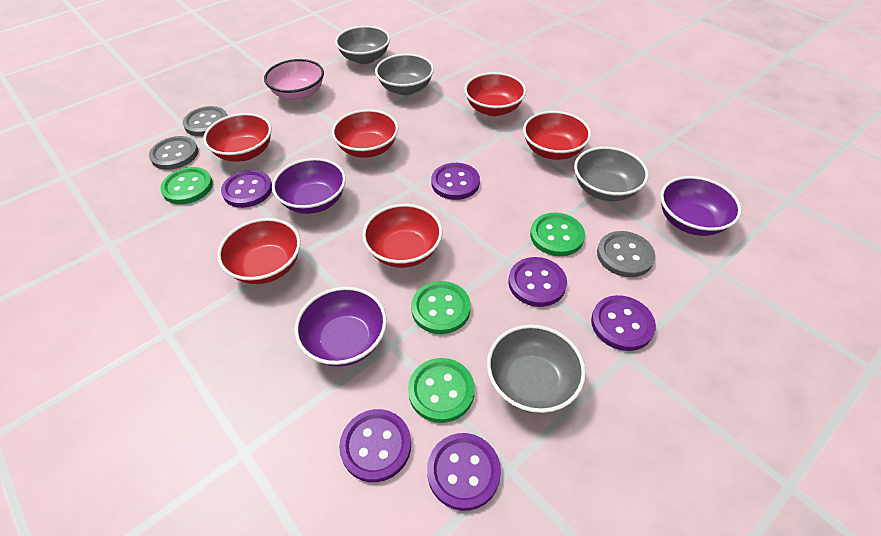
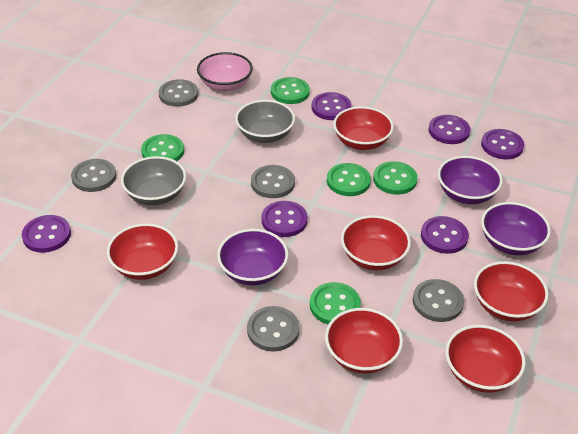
green button: [160,167,213,204] [408,358,475,423] [411,281,471,334] [530,213,585,256] = 4 -> [141,134,184,161] [271,77,310,104] [310,282,361,324] [327,163,371,196] [373,161,418,195] = 5
grey bowl: [335,26,390,64] [375,54,434,95] [487,324,586,413] [574,147,649,201] = 4 -> [121,156,186,205] [235,100,295,143] = 2
grey button: [149,136,198,170] [182,106,227,136] [597,231,655,277] = 3 -> [71,159,116,192] [159,79,198,107] [247,306,300,352] [251,165,295,198] [413,279,464,322] = 5

